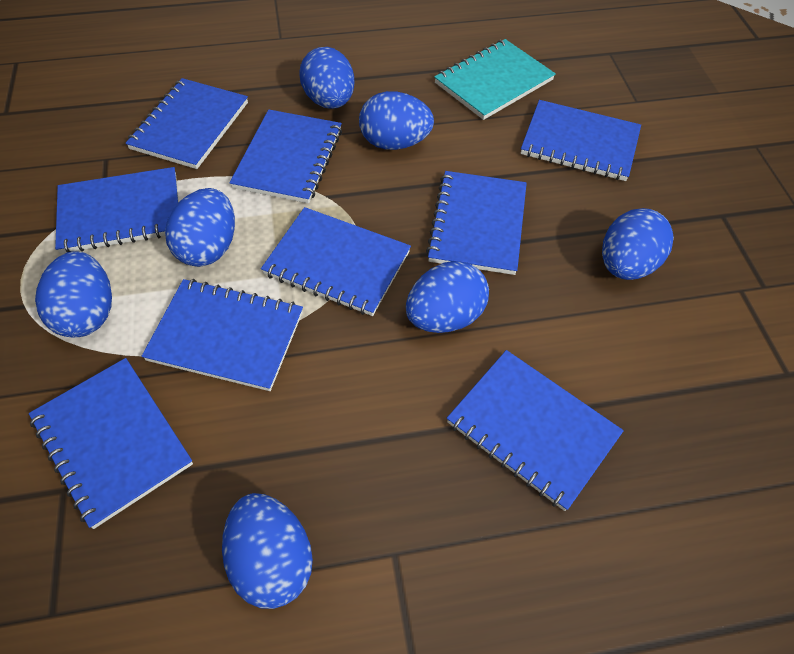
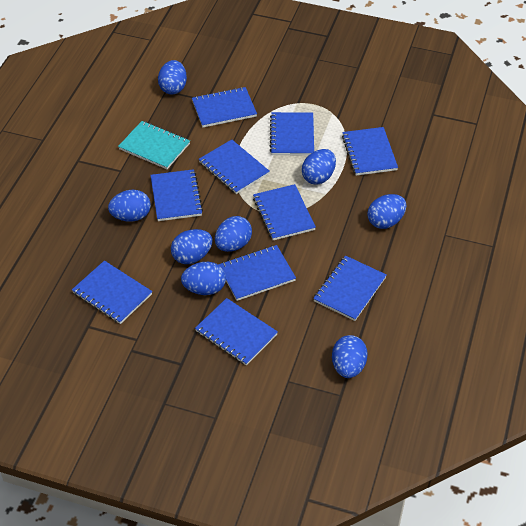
blue egg: [35,251,112,337] [165,188,235,267] [222,493,313,609] [299,47,355,109] [359,91,434,150] [406,261,489,333] [602,208,674,280] = 7 -> [108,190,151,222] [158,60,187,94] [171,229,212,264] [181,262,226,295] [215,216,252,252] [302,149,336,185] [332,335,368,378] [367,194,407,229] = 8
blue notebook: [29,358,193,529] [55,167,179,254] [126,78,248,169] [142,279,303,391] [229,109,342,203] [261,207,411,316] [426,171,527,275] [447,350,624,511] [521,100,641,181] = 9 -> [72,261,152,324] [150,169,203,221] [192,87,257,128] [195,298,278,366] [199,139,270,194] [218,245,296,301] [253,184,316,240] [270,112,314,156] [313,256,387,321] [342,127,398,176] = 10

